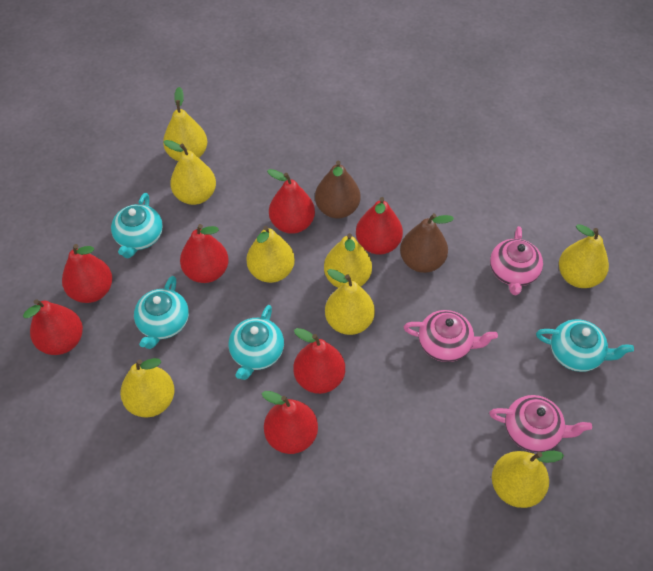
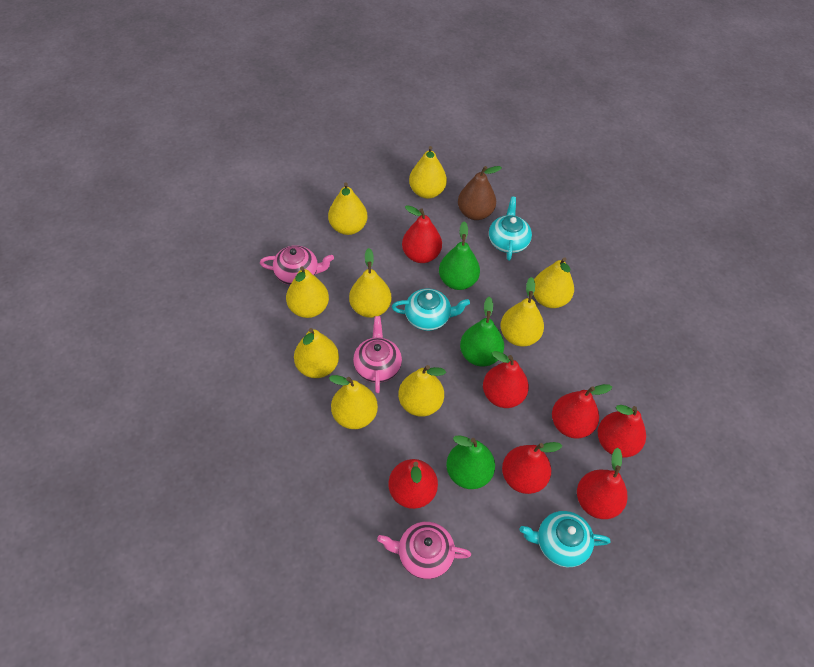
brown pear: [315,161,360,218] [400,213,454,273] = 2 -> [458,166,502,220] = 1
green pear: none = 0 -> [439,221,480,290] [446,435,495,489] [460,297,504,366] = 3
turquoise teapot: [111,193,163,259] [134,276,189,349] [229,305,284,380] [536,319,634,372] = 4 -> [392,288,470,331] [489,197,532,261] [520,511,610,567] = 3
yellow pear: [120,358,175,417] [163,87,208,161] [163,140,216,205] [247,226,295,283] [324,233,372,288] [325,269,375,335] [492,451,564,508] [559,224,609,288] = 8 -> [286,266,329,318] [294,328,339,378] [328,182,367,235] [329,375,378,429] [349,248,392,318] [398,365,446,417] [409,146,447,199] [501,277,544,346] [533,257,574,308] = 9

